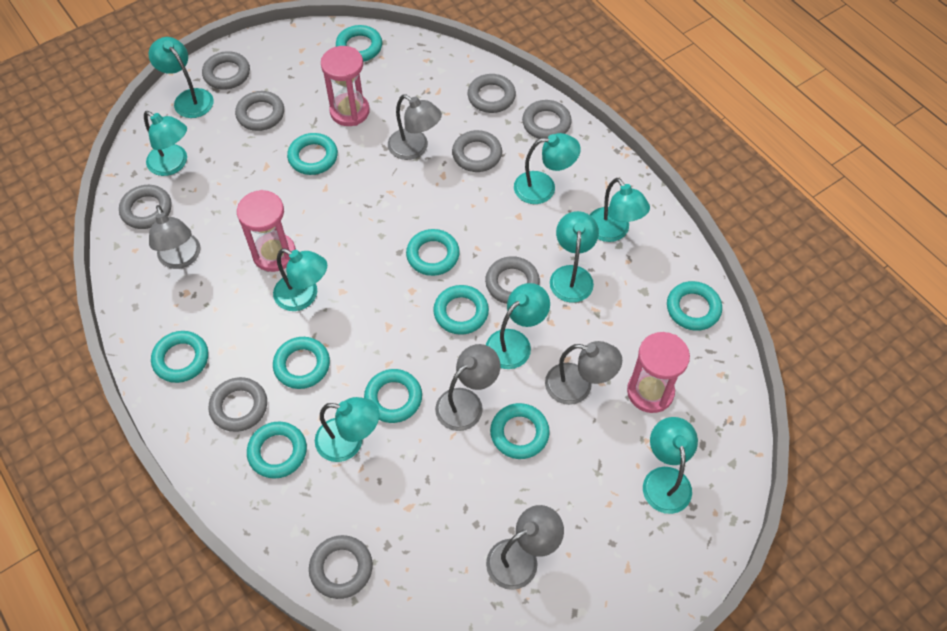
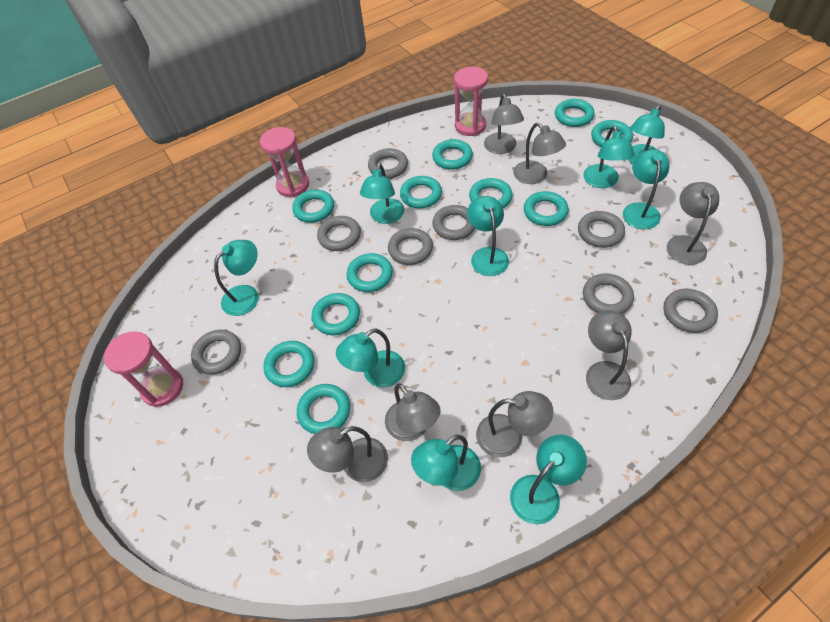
grey lamp: [149,205,201,269] [388,95,442,160] [435,344,500,431] [486,505,564,590] [545,341,622,405] = 5 -> [307,426,388,482] [385,383,441,441] [476,391,553,457] [484,94,524,154] [513,123,566,184] [586,310,632,400] [667,182,719,265] = 7
grey ring: [119,185,172,229] [202,51,250,90] [209,377,267,432] [235,91,284,131] [309,535,373,599] [452,130,502,172] [468,74,516,113] [485,256,540,304] [522,100,572,139] = 9 -> [191,330,241,375] [317,216,361,251] [368,148,408,179] [388,228,433,265] [432,205,475,240] [578,211,625,248] [583,273,634,314] [664,289,718,333] = 8
turquoise ring: [151,331,208,383] [247,422,307,479] [273,337,330,389] [287,133,338,175] [336,25,382,62] [364,369,422,423] [406,229,460,276] [433,285,489,335] [490,403,550,459] [667,281,722,331] = 10 -> [263,341,314,387] [292,189,334,223] [297,384,350,434] [312,293,360,335] [347,253,393,292] [400,176,442,209] [432,139,473,170] [469,178,512,208] [524,191,569,226] [555,99,594,127] [591,120,633,147] = 11

